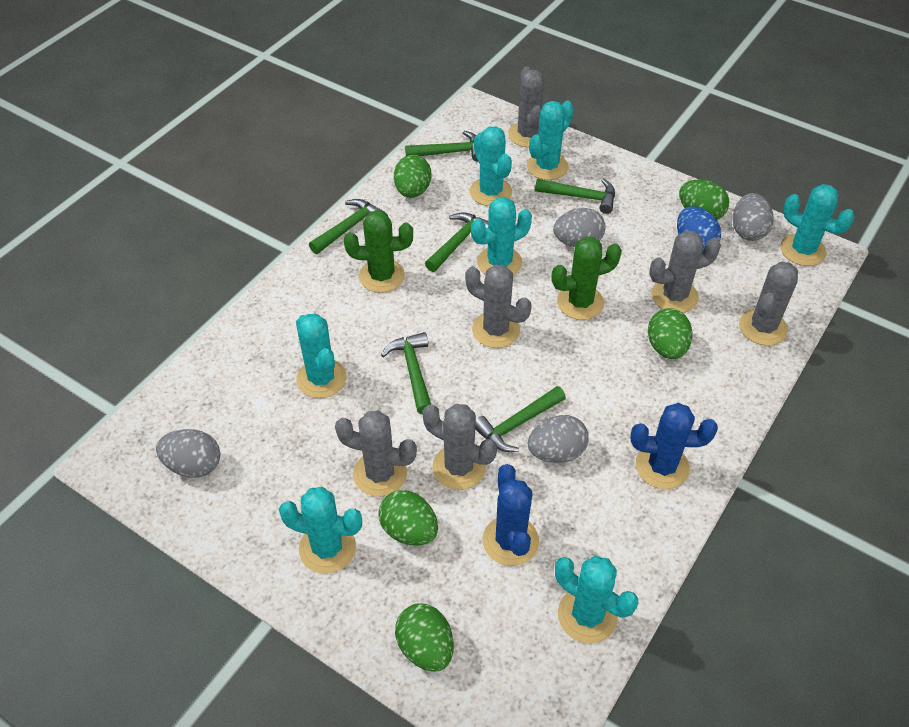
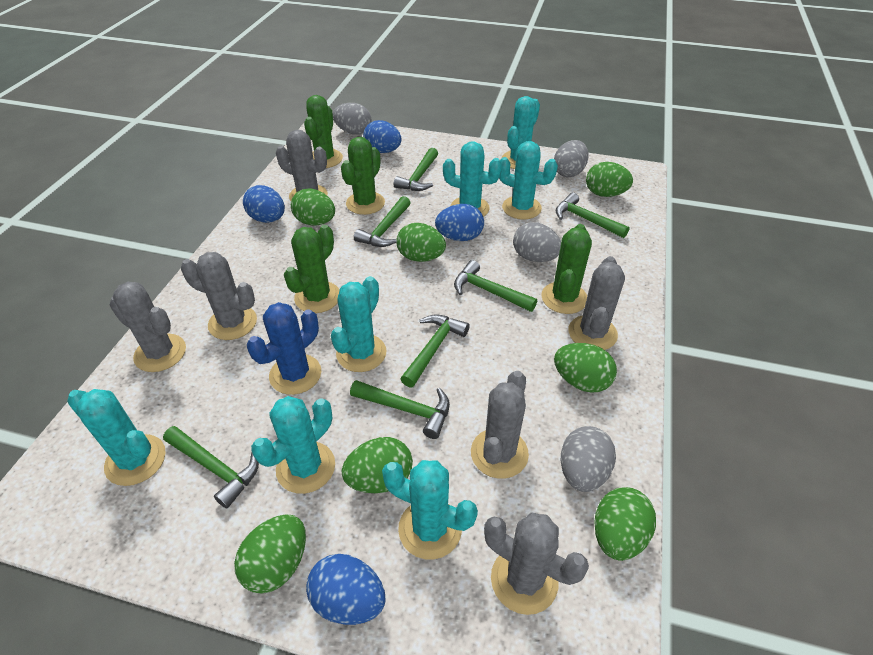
blue cactus: [483,464,539,566] [631,403,718,489] = 2 -> [247,302,321,395] = 1
blue egg: [677,206,721,252] = 1 -> [243,185,285,223] [306,554,386,625] [363,120,402,153] [435,204,484,241] = 4
green cactus: [344,210,413,293] [551,237,622,320] = 2 -> [284,225,339,313] [304,95,343,168] [341,137,385,215] [541,224,592,314] = 4
green egg: [379,490,438,546] [394,155,431,198] [395,603,454,672] [648,308,692,359] [679,179,729,220] = 5 -> [234,514,306,594] [291,188,335,226] [342,437,413,493] [397,223,446,262] [554,343,617,393] [586,162,633,197] [594,487,656,561] = 7
green hammer: [309,199,385,254] [381,332,431,414] [405,131,478,161] [425,212,488,272] [475,386,566,452] [535,179,615,214] = 6 -> [163,426,259,509] [350,380,450,439] [354,196,410,247] [394,148,438,191] [401,315,470,388] [454,260,537,312] [555,193,630,238] = 7

